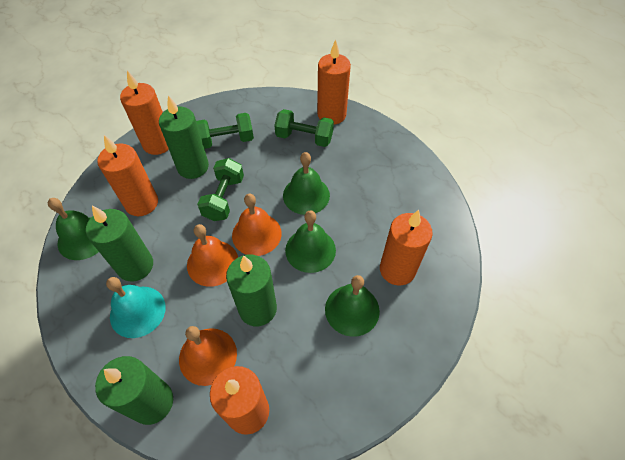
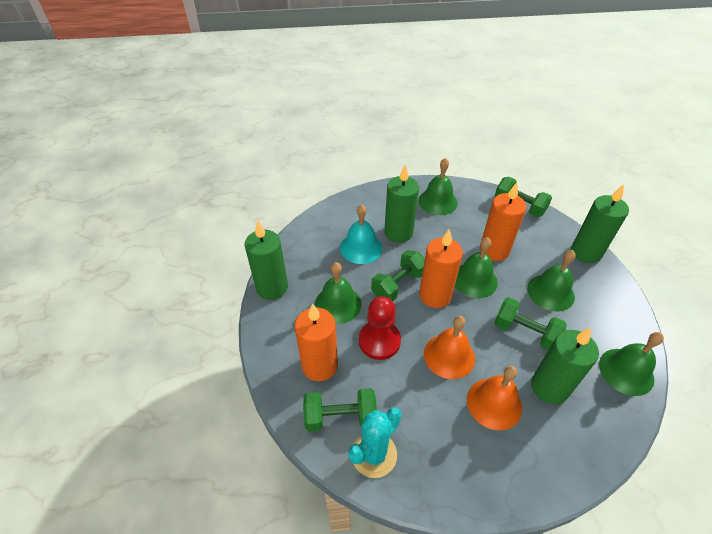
green bell: [48,198,99,260] [283,152,330,215] [285,210,336,273] [325,275,380,337] = 4 -> [315,262,362,324] [418,158,458,215] [455,237,498,298] [527,250,576,312] [599,332,664,396] = 5
green dumbbell: [196,113,254,149] [197,158,244,221] [274,109,334,147] = 3 -> [303,388,377,431] [371,250,425,301] [494,297,567,350] [495,177,552,217] = 4
orange bell: [179,326,237,386] [187,224,238,287] [232,194,282,256] = 3 -> [424,316,475,379] [467,366,522,430] = 2
orange candle: [97,135,158,216] [120,71,169,155] [210,366,269,435] [317,40,351,124] [380,210,433,286] = 5 -> [294,303,338,381] [419,229,463,308] [480,182,526,261] = 3
red pawn: none = 0 -> [359,296,401,360] = 1
turquoise cactus: none = 0 -> [348,407,402,478] = 1

